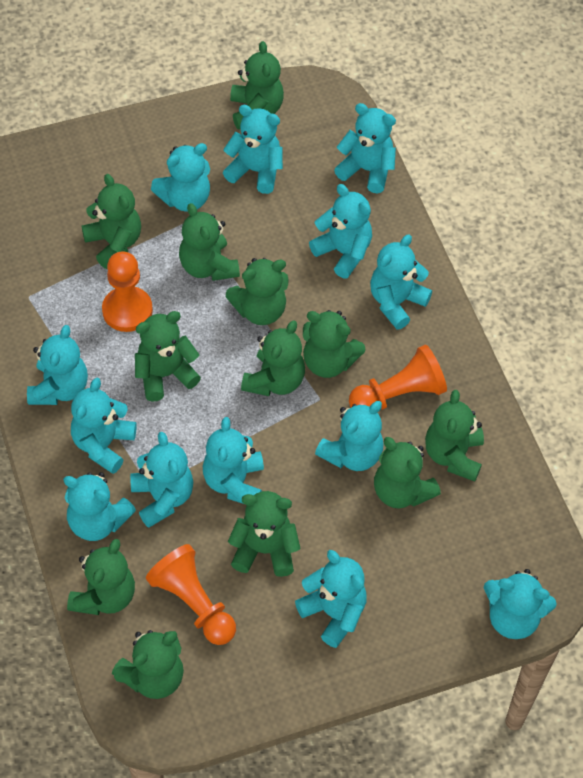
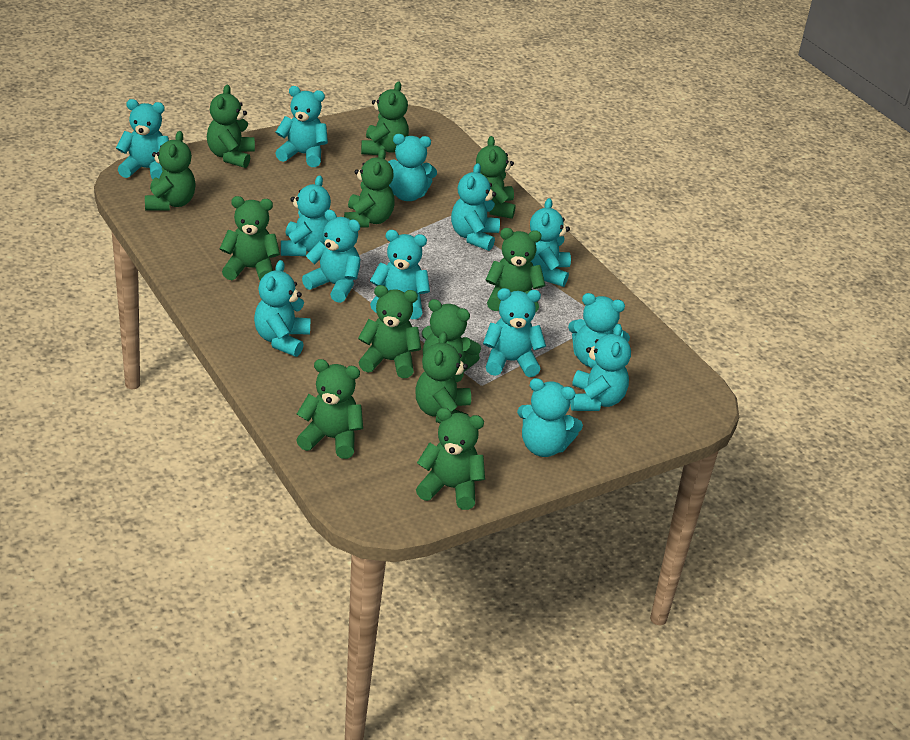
orange pawn: [102,251,153,332] [146,544,236,645] [349,344,447,410] = 3 -> none = 0

